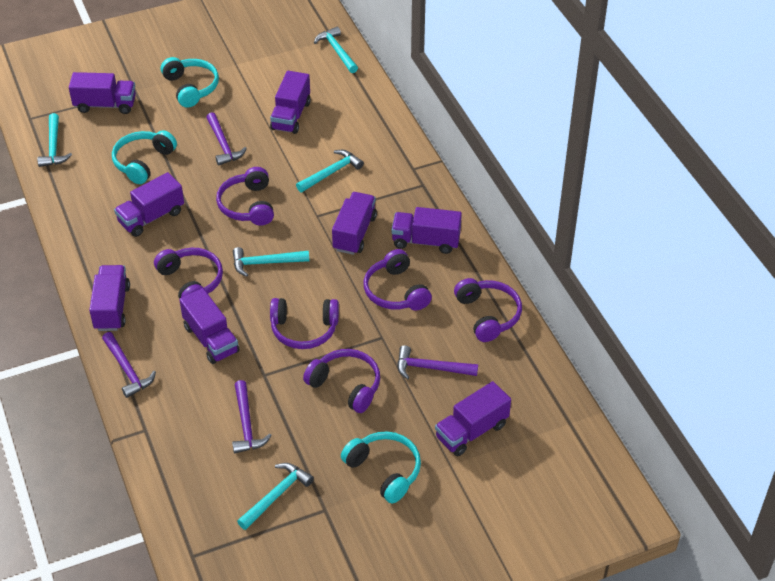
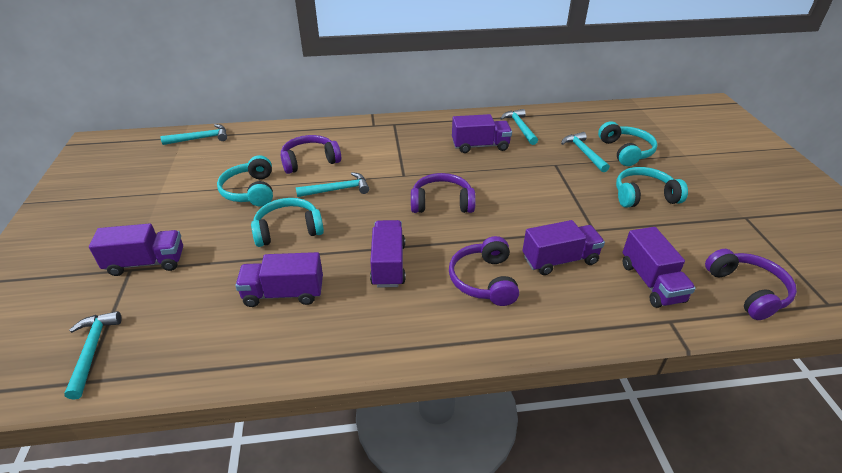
purple hammer: [102,332,156,398] [206,112,247,165] [232,380,272,454] [397,345,478,380] = 4 -> none = 0
purple headphones: [154,248,223,299] [216,167,274,226] [270,298,339,349] [303,349,380,413] [364,249,432,310] [454,278,522,342] = 6 -> [281,135,341,174] [411,173,476,213] [449,236,519,306] [705,249,797,320] = 4
purple truck: [69,72,136,114] [89,265,130,331] [114,172,184,237] [179,288,240,364] [270,71,311,134] [332,192,377,255] [391,207,462,254] [435,381,511,456] = 8 -> [89,223,183,276] [235,252,323,307] [370,220,406,288] [452,114,512,153] [522,220,605,275] [622,227,696,308] = 6
turquoise headphones: [112,130,177,184] [161,57,219,108] [341,431,421,504] = 3 -> [217,155,273,207] [251,198,324,247] [598,121,657,166] [616,167,688,208] = 4

